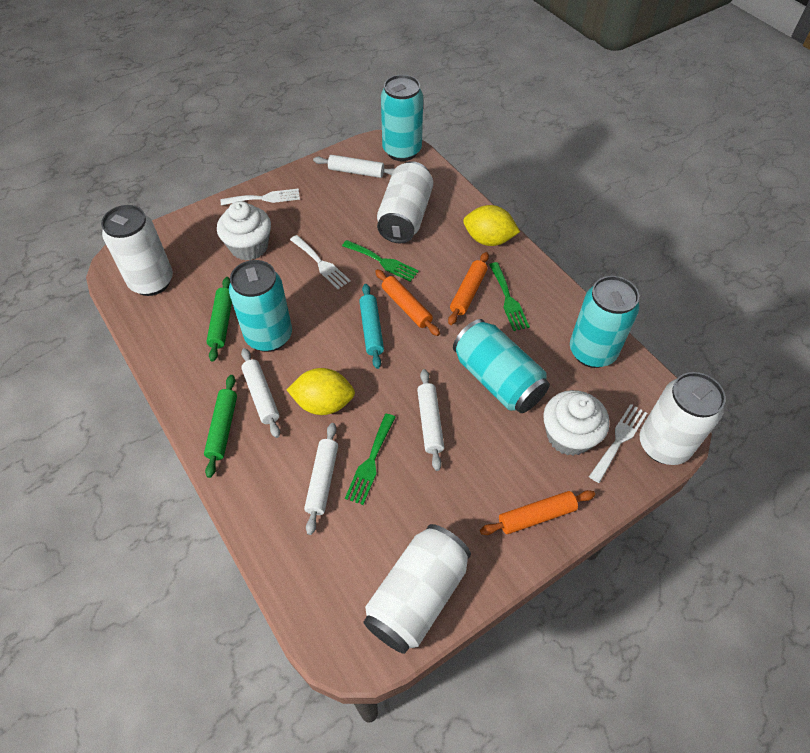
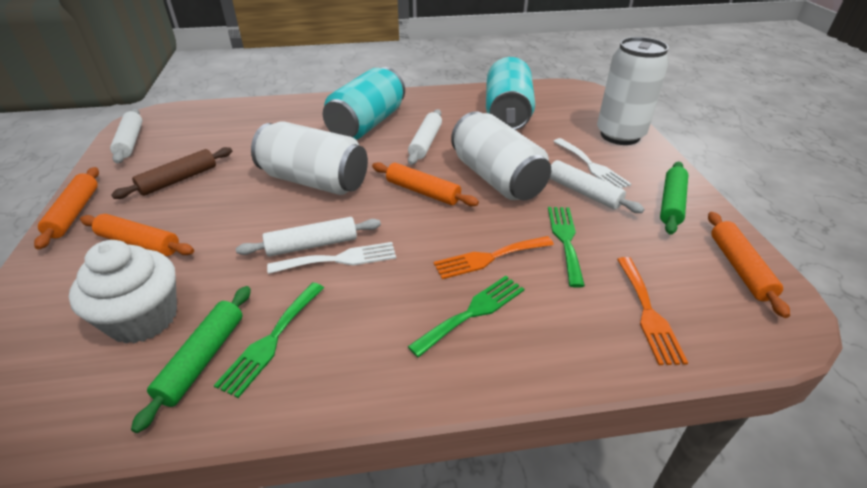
brown rolling pin: none = 0 -> [111,147,232,199] = 1
orange fork: none = 0 -> [434,236,554,279] [617,257,688,365] = 2
orange rolling pin: [375,269,440,336] [448,252,489,325] [480,490,595,535] = 3 -> [34,167,99,249] [80,214,194,256] [372,162,479,206] [708,212,790,318] = 4
turquoise can: [229,260,292,352] [381,75,423,161] [453,319,550,413] [570,276,639,368] = 4 -> [323,67,405,140] [486,57,535,130] = 2
turquoise rolling pin: [359,284,384,369] = 1 -> none = 0
white can: [101,205,173,296] [364,524,471,654] [377,161,433,243] [640,372,726,465] = 4 -> [251,121,368,195] [451,111,551,201] [597,37,669,145] = 3
white cupcake: [217,201,271,261] [543,390,610,456] = 2 -> [69,240,177,344] = 1
white fork: [220,189,300,206] [290,235,351,289] [589,404,647,483] = 3 -> [267,242,396,274] [553,138,631,189] = 2
yellow lemon: [287,368,355,415] [463,205,520,246] = 2 -> none = 0

